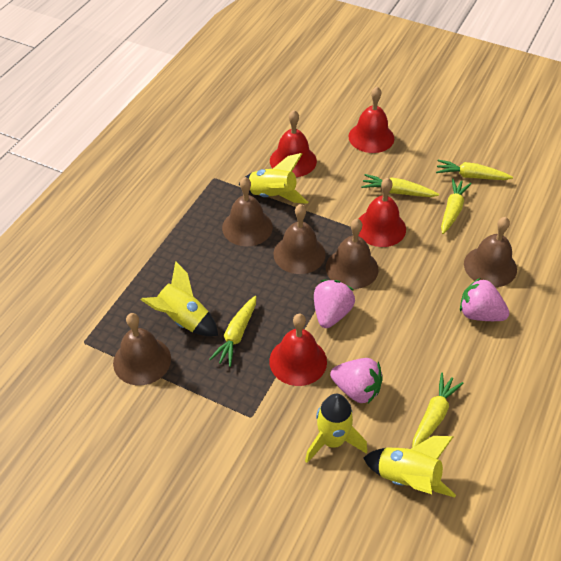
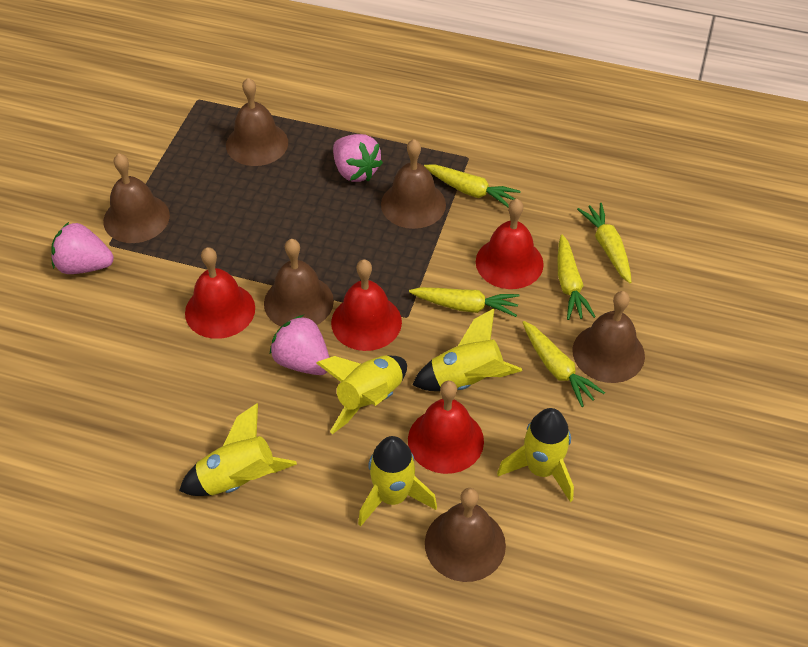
brown bell: [113,313,171,385] [222,177,273,246] [273,204,325,274] [326,219,378,289] [464,217,517,287] = 5 -> [103,153,170,243] [226,78,288,166] [264,239,334,327] [381,139,446,229] [425,488,506,582] [572,291,645,383] = 6
yellow rocket: [141,261,218,336] [239,153,308,204] [305,394,367,463] [363,436,456,498] = 4 -> [179,403,297,496] [316,355,407,434] [358,436,437,526] [412,308,522,391] [497,408,574,502] = 5

